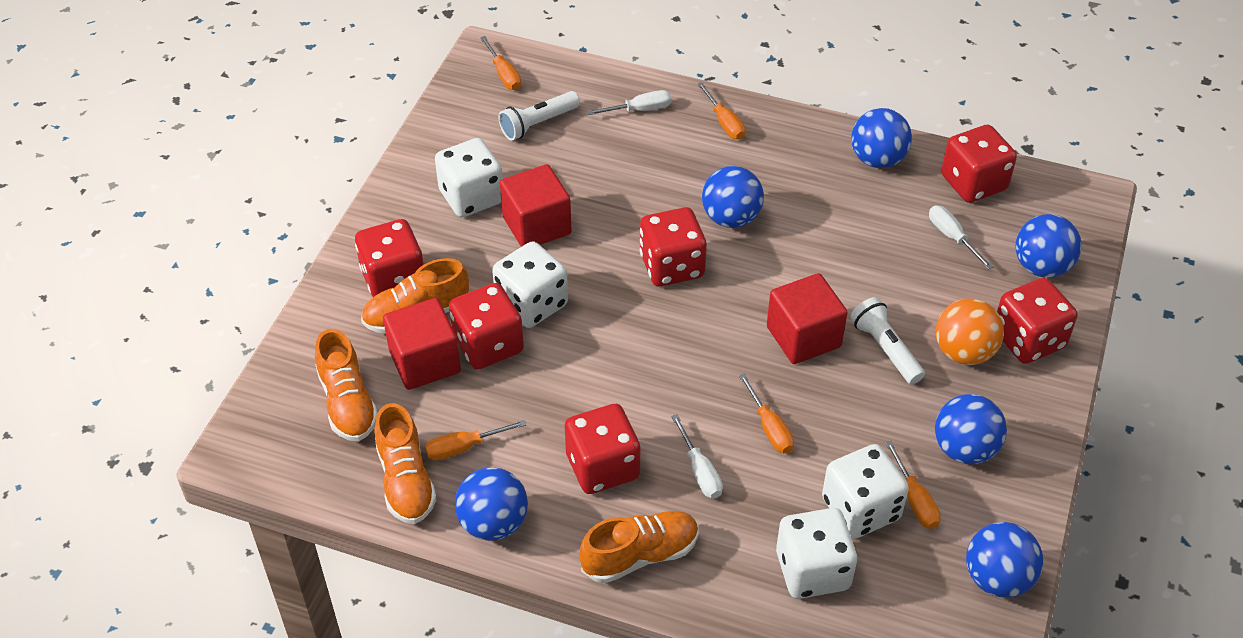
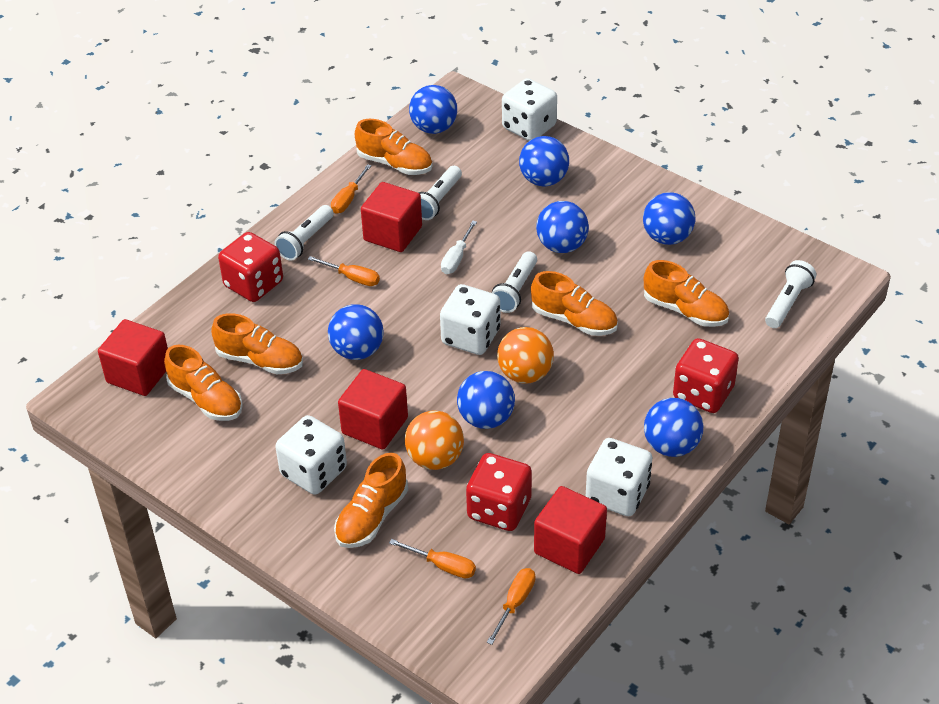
blue ball: [455,467,528,541] [702,166,764,228] [851,108,912,168] [935,394,1007,464] [966,522,1043,598] [1016,214,1082,278] = 6 -> [328,304,384,360] [409,85,457,134] [457,371,515,429] [519,136,569,187] [536,201,589,253] [643,192,695,245] [644,398,703,457] = 7
orange ball: [936,298,1004,365] = 1 -> [405,411,464,470] [497,327,554,383] = 2
orange screwdriver: [425,420,526,460] [480,36,521,90] [697,82,745,140] [739,374,794,453] [885,441,941,529] = 5 -> [308,256,380,286] [331,164,371,214] [389,539,476,578] [487,568,535,645] = 4
orange shoe: [315,329,378,441] [361,258,469,334] [374,403,437,524] [579,511,699,583] = 4 -> [164,345,243,421] [211,313,303,374] [334,453,408,548] [355,119,432,175] [531,271,618,336] [644,260,729,327] = 6
red cube: [383,298,461,390] [500,164,571,247] [767,273,848,364] = 3 -> [98,319,168,396] [338,369,408,449] [361,182,422,252] [534,486,607,574] = 4
red dice: [355,219,424,297] [449,283,524,370] [565,404,640,494] [640,207,707,287] [941,125,1017,203] [997,278,1078,364] = 6 -> [218,232,283,302] [466,453,532,531] [673,338,739,413] = 3
white flashlight: [499,91,580,140] [850,297,925,384] = 2 -> [274,205,334,261] [418,166,462,220] [492,251,537,313] [765,260,816,328] = 4
white screwdriver: [587,90,672,115] [671,414,723,498] [929,205,993,270] = 3 -> [441,221,477,274] = 1

